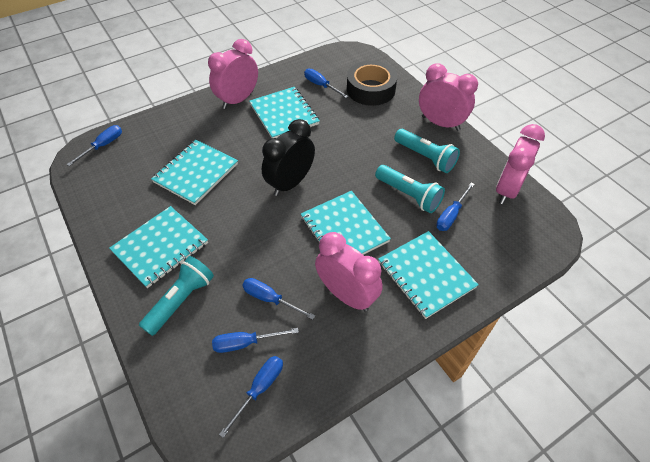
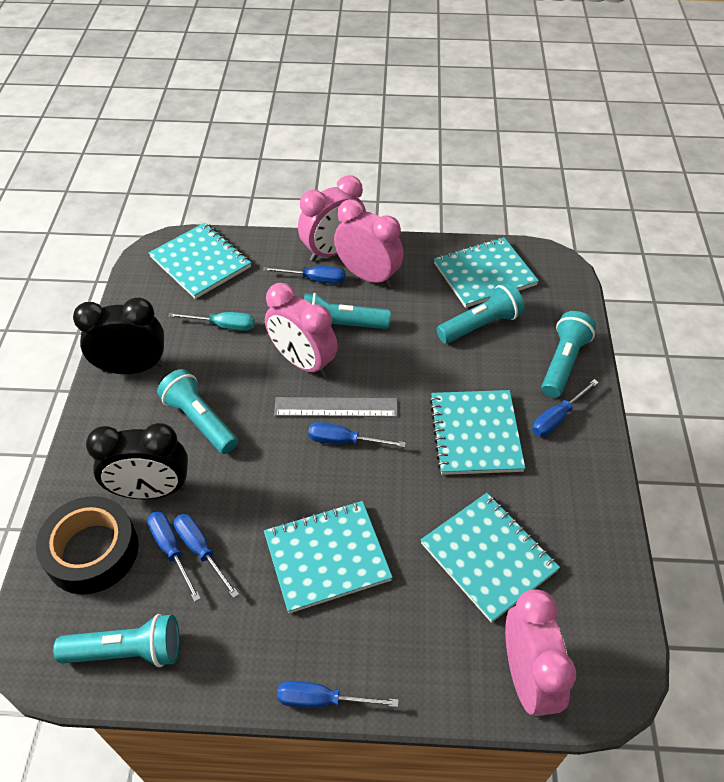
black clock: [262,119,315,196] = 1 -> [73,297,164,374] [86,423,188,499] = 2
grey ruler: none = 0 -> [274,397,397,417] = 1
turquoise flashlight: [139,256,214,336] [375,165,445,213] [394,129,460,173] = 3 -> [53,614,180,667] [157,369,238,454] [304,293,391,329] [437,283,525,344] [542,311,596,398] = 5
turquoise screwdriver: none = 0 -> [168,312,255,331] = 1

